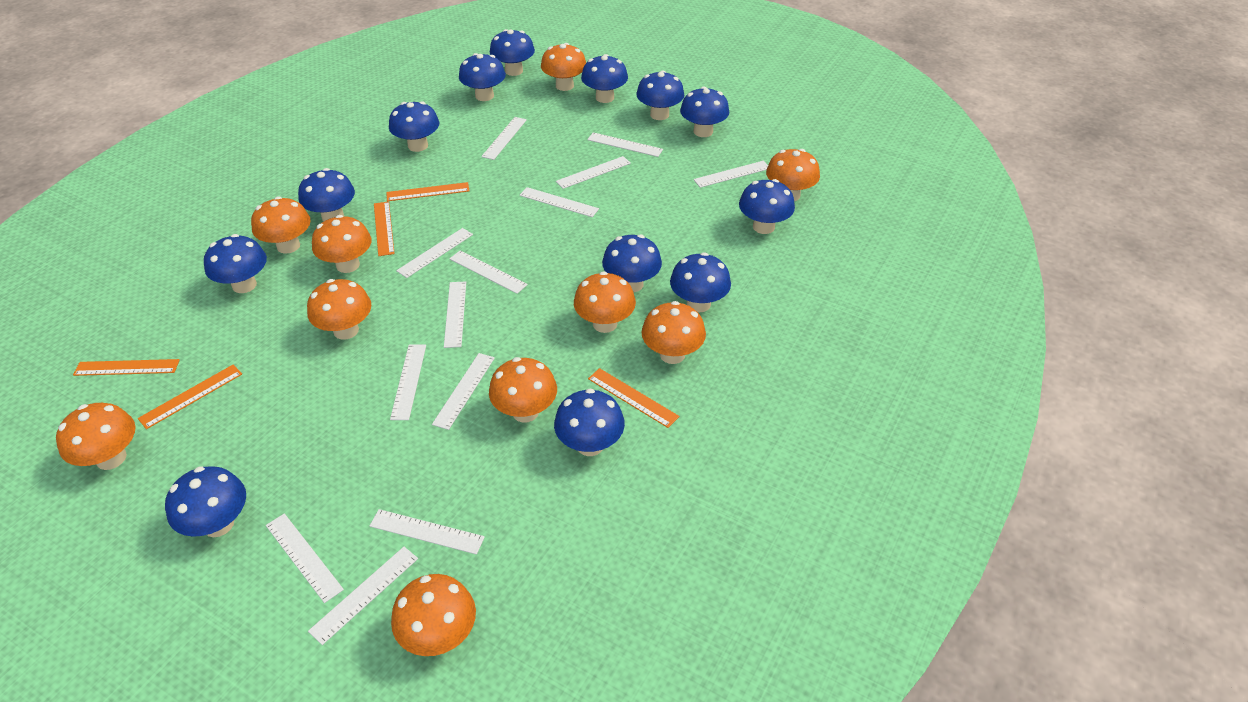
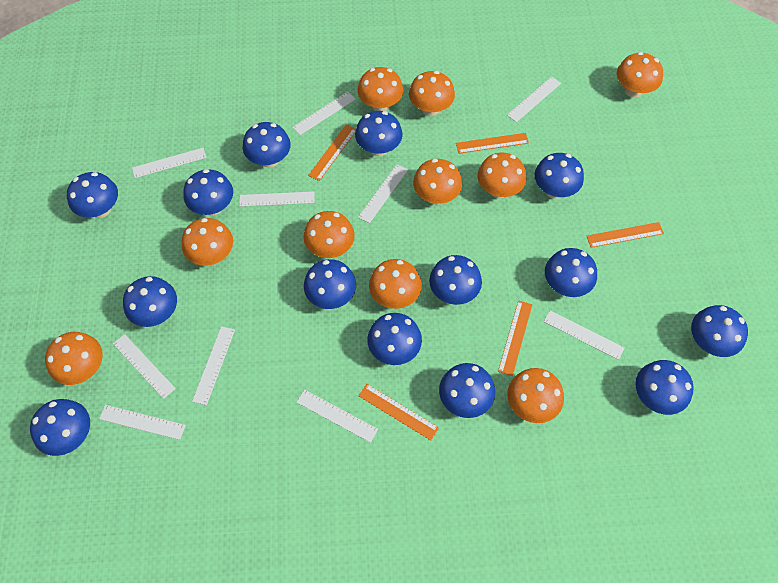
blue mushroom: [165,466,246,537] [204,234,267,293] [298,168,355,221] [389,102,439,152] [459,53,506,101] [490,29,535,76] [554,388,625,456] [581,54,628,103] [602,234,662,292] [636,70,684,120] [670,252,731,313] [680,87,729,137] [739,179,795,234] = 13 -> [30,399,90,456] [67,172,118,218] [123,276,177,327] [183,169,233,216] [243,122,291,168] [304,259,356,309] [355,111,403,156] [367,313,422,365] [429,255,482,305] [439,363,495,418] [535,153,584,199] [545,248,597,297] [635,360,694,415] [691,305,748,357] = 14
white ruler: [266,513,344,603] [308,547,418,645] [370,509,485,555] [390,344,426,420] [396,228,473,278] [432,353,495,430] [444,281,466,348] [449,250,528,294] [481,117,527,160] [520,187,599,217] [556,156,631,189] [587,132,663,157] [694,161,768,188] = 13 -> [99,405,186,440] [113,334,176,399] [132,148,207,178] [192,326,235,405] [239,191,315,207] [292,92,356,135] [297,390,378,443] [358,164,408,223] [507,77,561,122] [544,310,625,360] = 10

